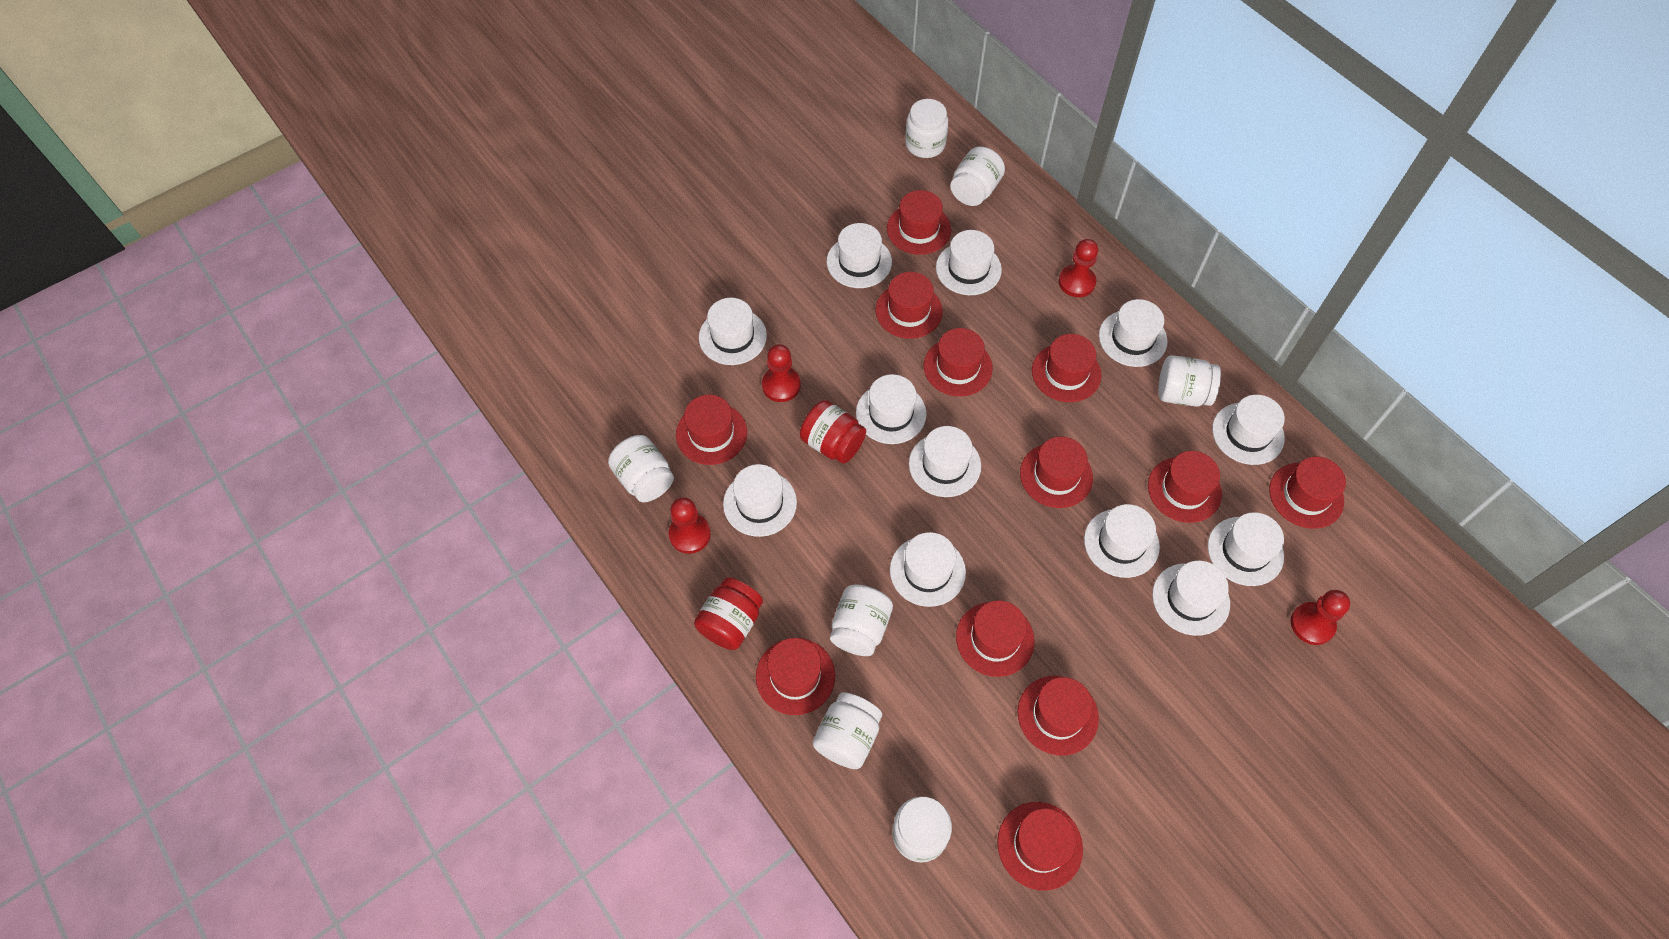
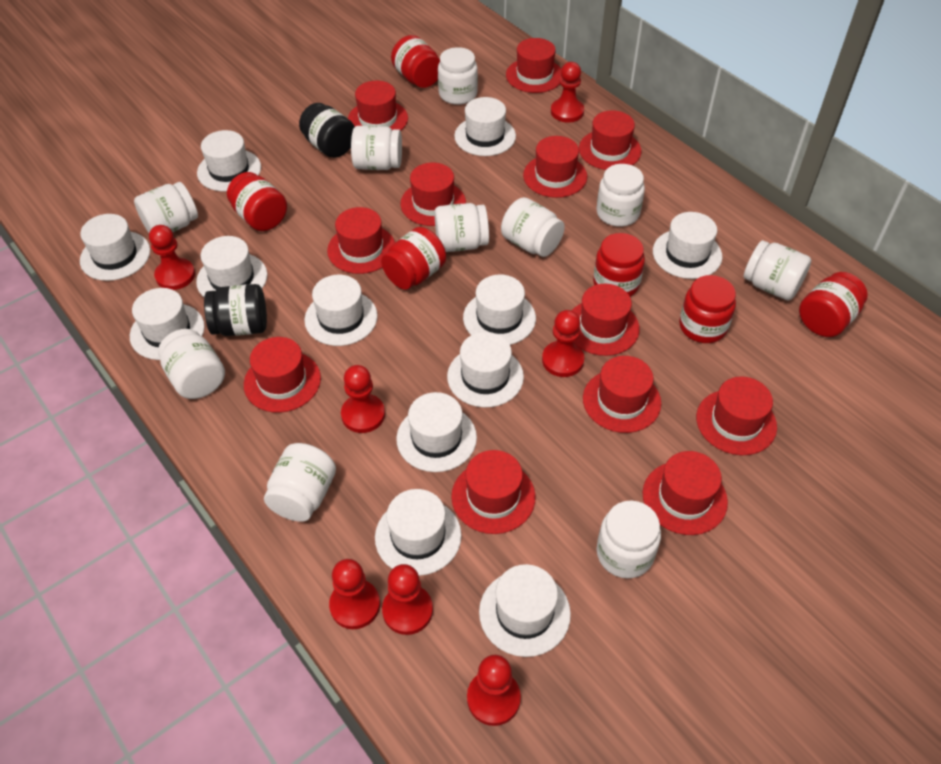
black jar: none = 0 -> [204,284,267,336] [299,103,355,158] = 2
red jar: [694,577,763,650] [800,400,866,464] = 2 -> [227,172,287,231] [381,227,446,290] [391,35,440,88] [593,233,645,297] [679,275,736,343] [799,272,868,337] = 6
red pawn: [669,497,711,554] [762,344,801,402] [1059,239,1098,297] [1291,590,1350,645] = 4 -> [149,225,195,290] [329,559,380,629] [341,365,385,433] [382,564,433,635] [467,655,521,726] [542,310,584,377] [551,62,584,122] = 7
white jar: [608,435,674,502] [813,692,882,769] [830,585,893,656] [892,797,952,863] [905,99,948,158] [950,146,1005,206] [1158,355,1221,407] = 7 -> [134,182,198,233] [158,329,225,399] [264,443,336,522] [351,126,402,170] [434,203,489,252] [438,47,478,105] [501,197,565,257] [597,164,645,227] [597,500,661,578] [744,240,811,301] = 10

